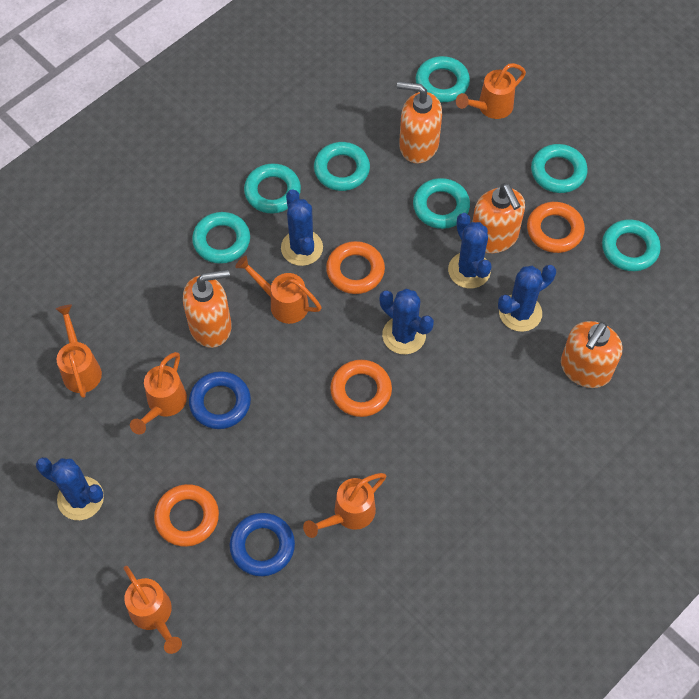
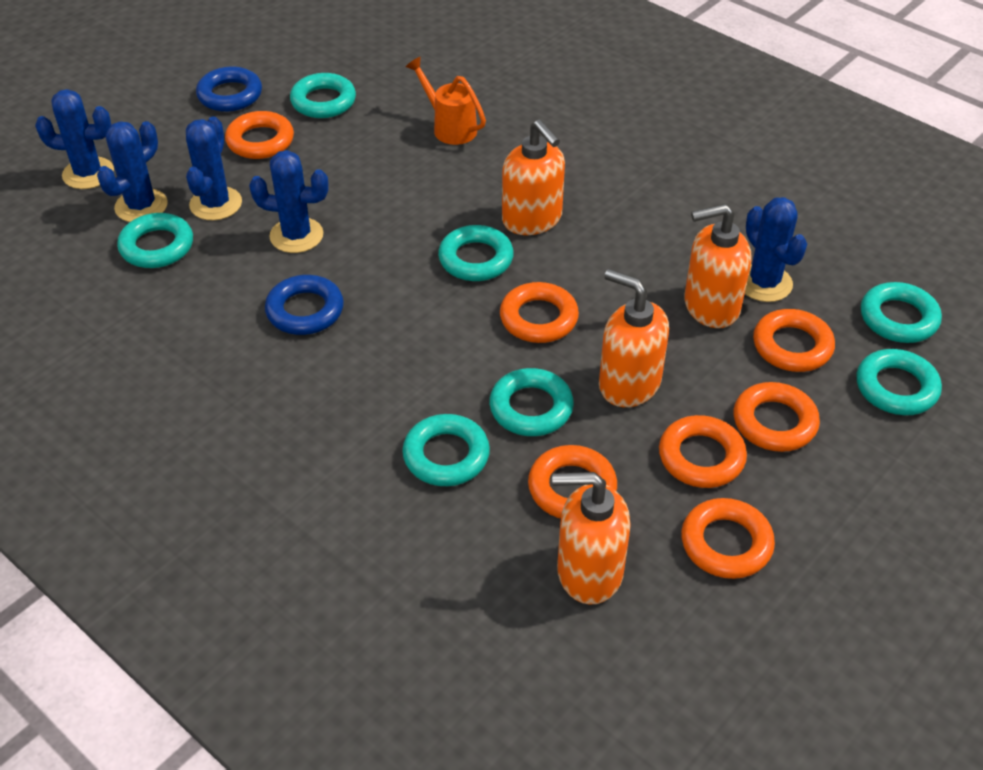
orange ring: [154,484,219,547] [326,241,385,294] [330,360,392,417] [527,202,585,253] = 4 -> [225,111,294,159] [500,282,579,343] [528,445,617,519] [659,415,747,488] [681,498,775,579] [733,382,820,452] [753,309,835,372] = 7
orange watering can: [56,305,102,398] [124,566,182,654] [130,352,187,434] [235,256,322,324] [303,473,386,538] [456,63,526,119] = 6 -> [405,57,486,145] = 1

